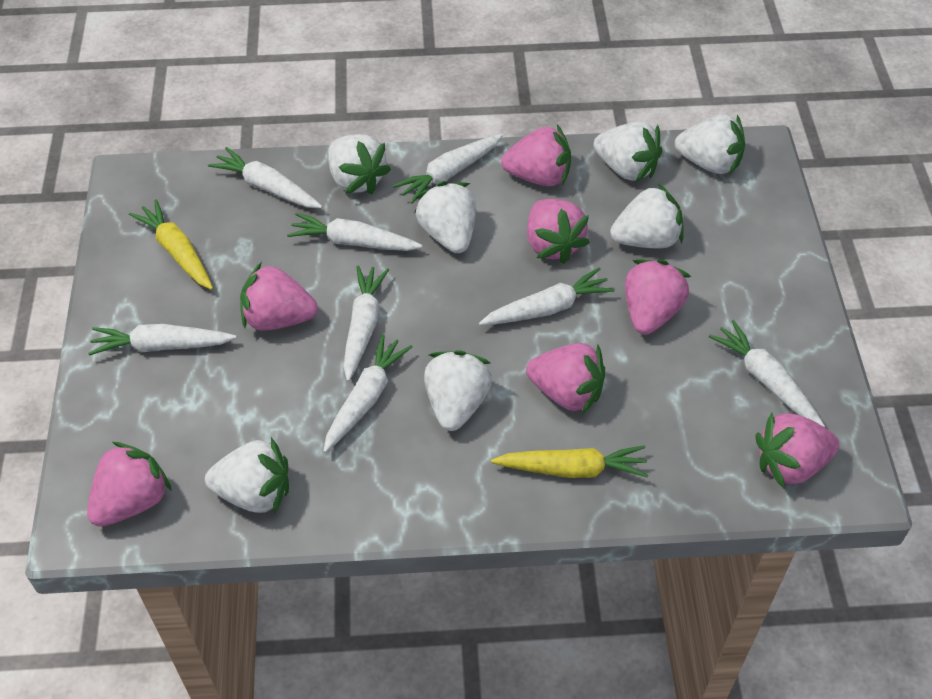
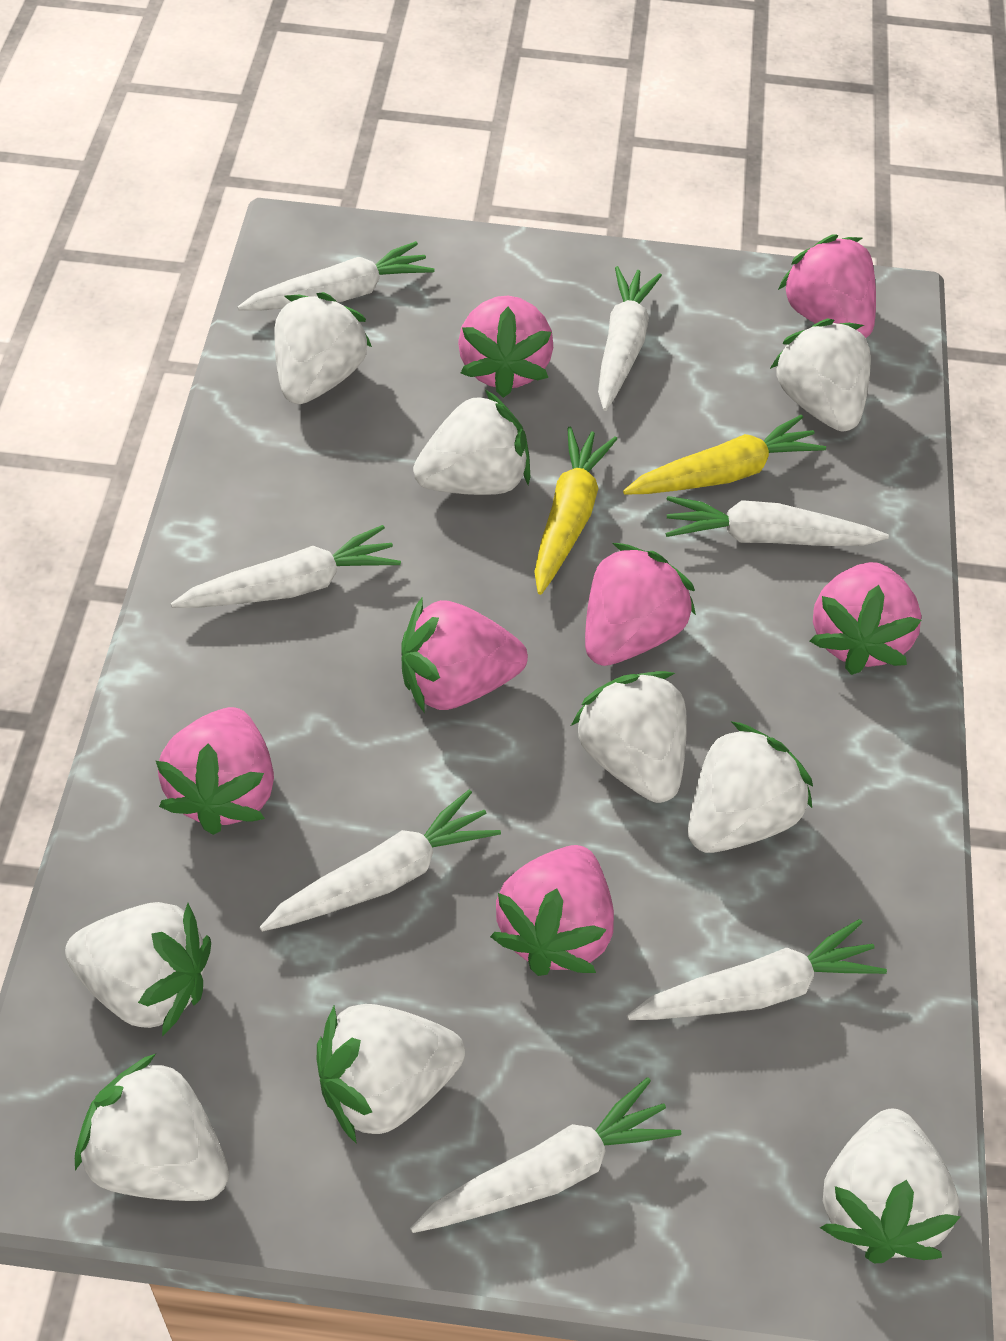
white carrot: [88,324,237,356] [208,147,322,208] [287,213,423,251] [323,334,413,453] [343,266,389,382] [393,134,503,204] [479,267,615,325] [709,320,825,427] = 8 -> [171,525,401,608] [237,241,435,311] [259,790,501,932] [410,1078,681,1233] [598,266,662,411] [627,919,887,1020] [666,496,889,546] = 7
white strawberry: [205,437,289,514] [328,134,391,195] [414,181,476,253] [424,350,492,431] [593,121,662,182] [610,184,683,248] [675,115,745,175] = 7 -> [65,902,211,1036] [75,1054,229,1201] [274,292,372,404] [317,1004,465,1144] [413,390,530,495] [571,671,687,803] [688,721,813,853] [770,318,871,432] [820,1109,961,1264] = 9

